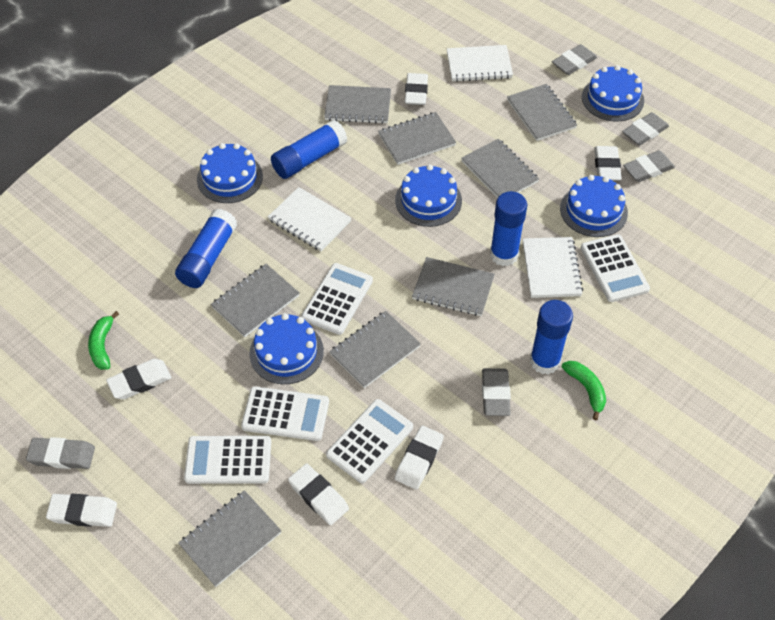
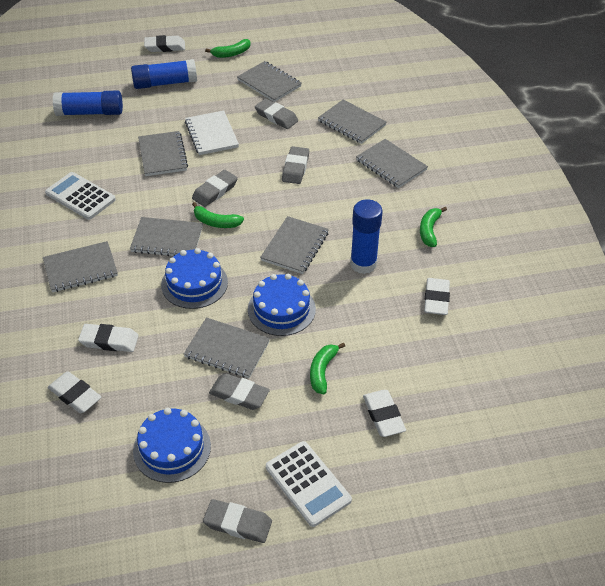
blue cake: [197,143,263,203] [249,313,324,384] [395,165,462,227] [560,175,628,237] [582,65,644,122] = 5 -> [133,408,211,483] [161,248,228,309] [248,274,316,336] = 3
blue glue stick: [175,209,237,288] [271,120,347,179] [490,191,527,266] [530,300,573,374] = 4 -> [53,91,123,116] [131,59,197,89] [350,199,383,274] = 3
green banana: [88,311,119,370] [562,361,606,420] = 2 -> [192,202,244,228] [205,39,251,58] [310,343,345,394] [420,207,447,247] = 4
white calculator: [184,436,271,484] [241,386,329,441] [301,263,373,335] [326,399,413,483] [581,234,650,302] = 5 -> [45,172,116,220] [266,441,352,527] = 2
white eraser: [46,494,117,527] [106,359,172,399] [288,463,349,525] [395,426,444,490] [404,73,428,105] [594,146,622,181] = 6 -> [48,371,102,413] [78,324,139,352] [144,35,185,52] [363,390,406,437] [424,278,450,315] = 5
white notebook: [268,187,352,251] [447,45,513,82] [523,237,583,298] = 3 -> [185,111,239,155] = 1

